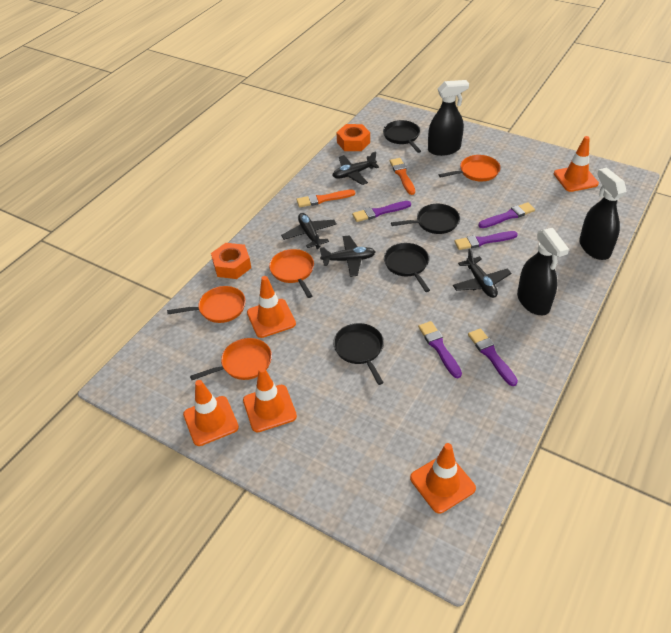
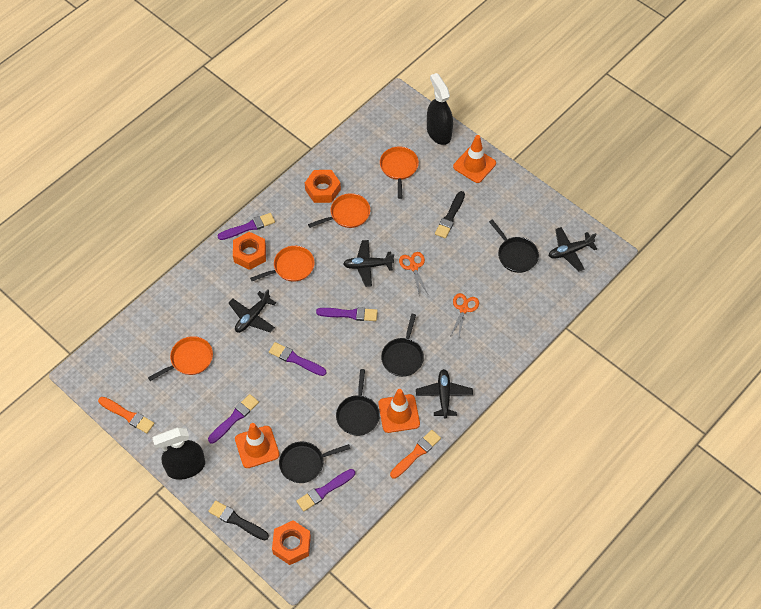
black brush: none = 0 -> [208,501,269,540] [435,191,465,238] = 2
black spray bottle: [428,80,469,156] [517,228,569,315] [579,168,626,260] = 3 -> [152,427,205,480] [427,73,453,145] = 2
orange nut: [211,243,251,279] [337,124,370,151] = 2 -> [233,232,266,270] [272,520,311,565] [305,170,341,203] = 3
orange scissors: none = 0 -> [399,252,428,294] [450,293,479,337] = 2
orange traffic cone: [183,380,239,446] [243,367,297,432] [247,276,296,338] [410,443,476,513] [554,136,599,192] = 5 -> [235,423,279,468] [378,389,420,433] [453,135,496,183] = 3

